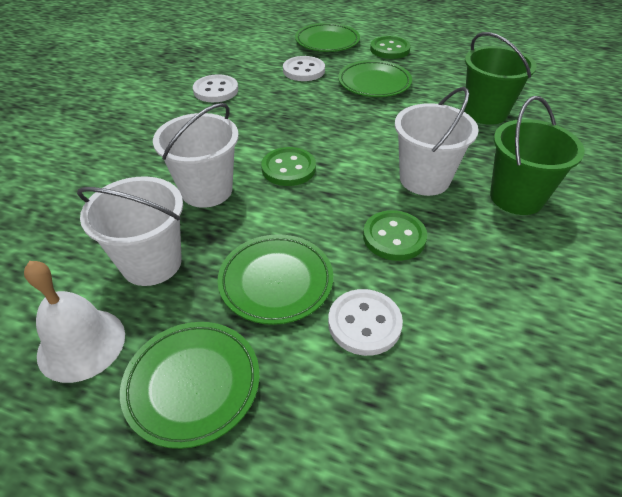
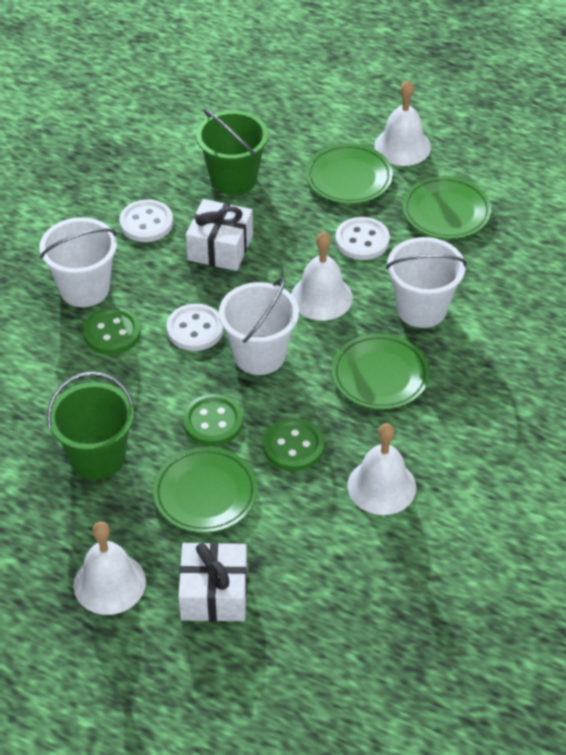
white bell: [24,261,125,383] = 1 -> [73,522,146,615] [291,232,353,321] [347,423,416,515] [374,80,431,166] = 4
white gift: none = 0 -> [178,542,247,622] [186,199,253,271] = 2

